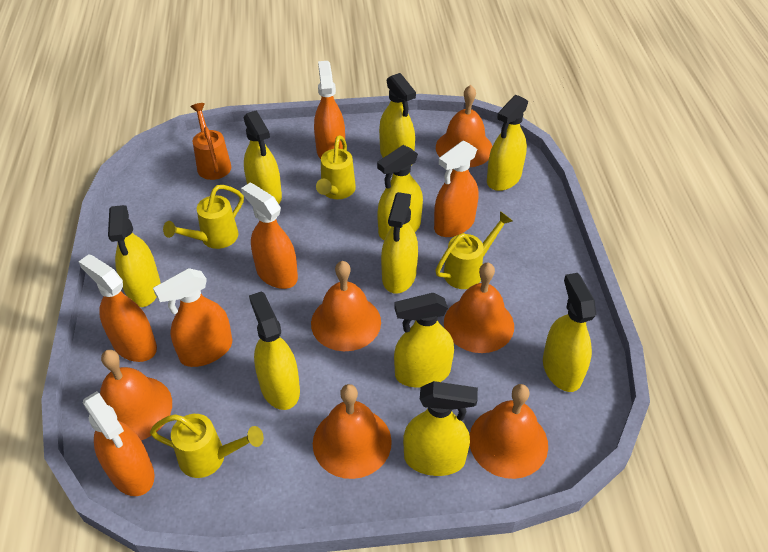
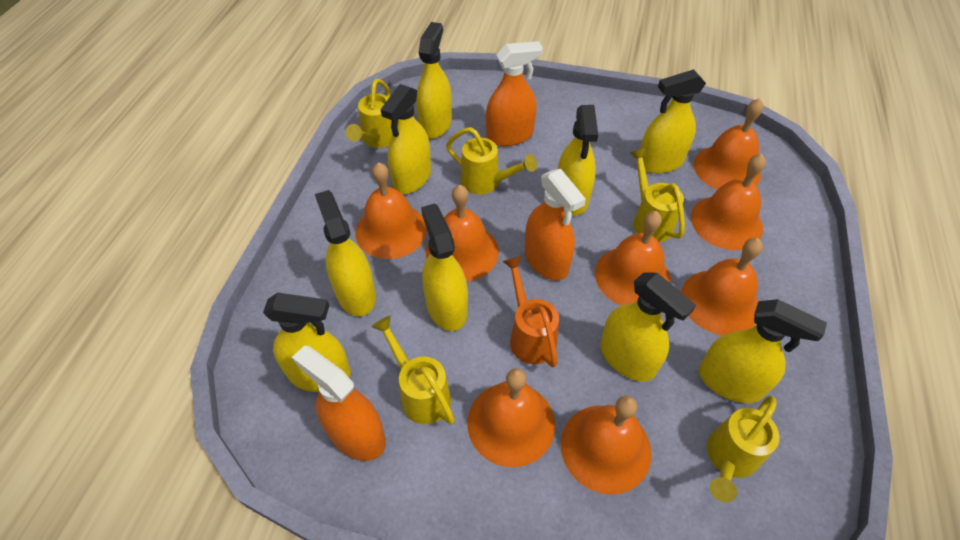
orange bell: [100,350,172,440] [311,261,381,351] [313,384,392,479] [436,85,492,167] [444,263,514,353] [469,384,548,479] = 6 -> [356,162,427,259] [426,185,499,282] [467,368,555,467] [561,396,652,494] [595,211,671,305] [681,238,763,335] [691,154,766,250] [694,98,763,190] = 8
orange spray bottle: [78,254,157,362] [83,391,155,496] [153,268,232,367] [241,183,298,289] [314,61,345,159] [434,140,478,237] = 6 -> [292,345,386,461] [486,41,543,146] [525,169,586,281] = 3
yellow spray bottle: [108,205,160,307] [244,110,282,204] [249,291,300,410] [377,145,423,240] [379,73,416,166] [381,192,418,294] [394,293,454,388] [403,381,478,476] [487,95,528,191] [543,273,596,392] = 10 -> [263,293,351,392] [315,190,376,316] [381,84,431,194] [416,22,452,139] [421,204,468,331] [558,105,598,216] [600,272,696,382] [640,69,706,174] [699,299,827,403] = 9
yellow watering can: [150,414,264,478] [163,185,244,249] [316,135,356,199] [435,211,513,289] = 4 -> [346,79,393,148] [372,316,455,425] [446,127,537,194] [630,148,685,242] [707,396,780,503] = 5

